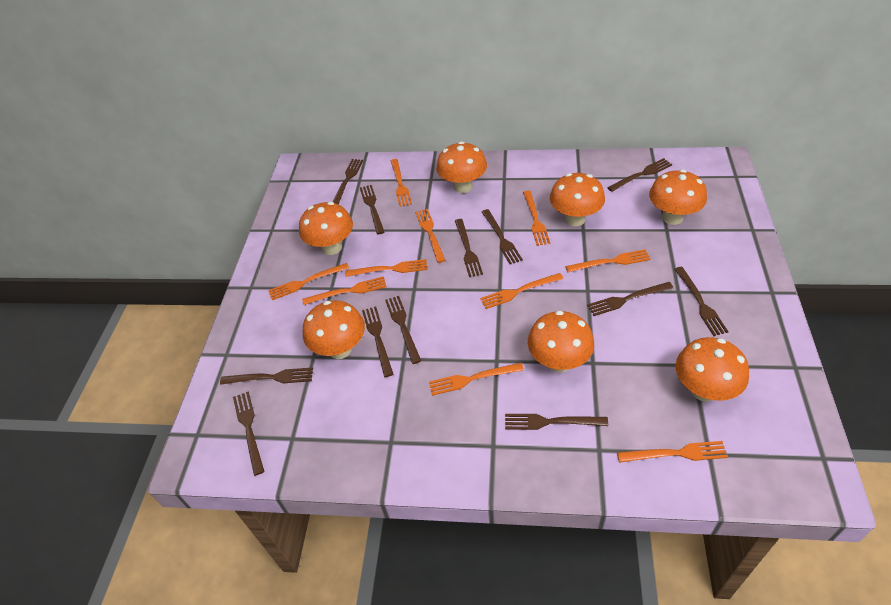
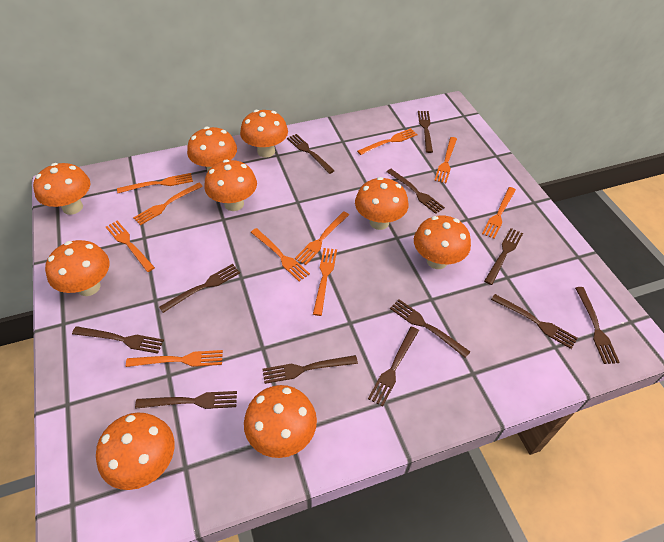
orange mushroom: [299,202,353,255] [303,301,365,359] [436,141,487,193] [528,311,594,373] [550,173,605,226] [649,169,707,225] [676,337,749,402] = 7 -> [33,163,90,215] [45,240,109,296] [96,413,174,490] [187,127,237,172] [204,159,257,211] [240,110,288,158] [244,385,317,458] [355,177,408,230] [414,215,471,269] = 9

